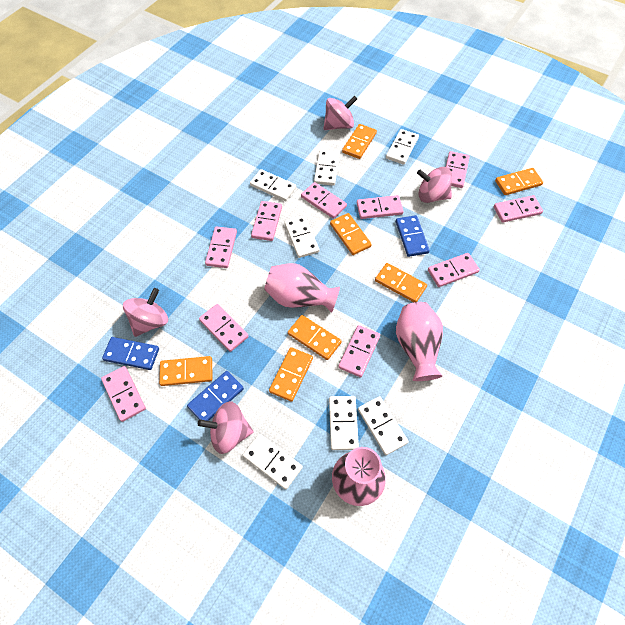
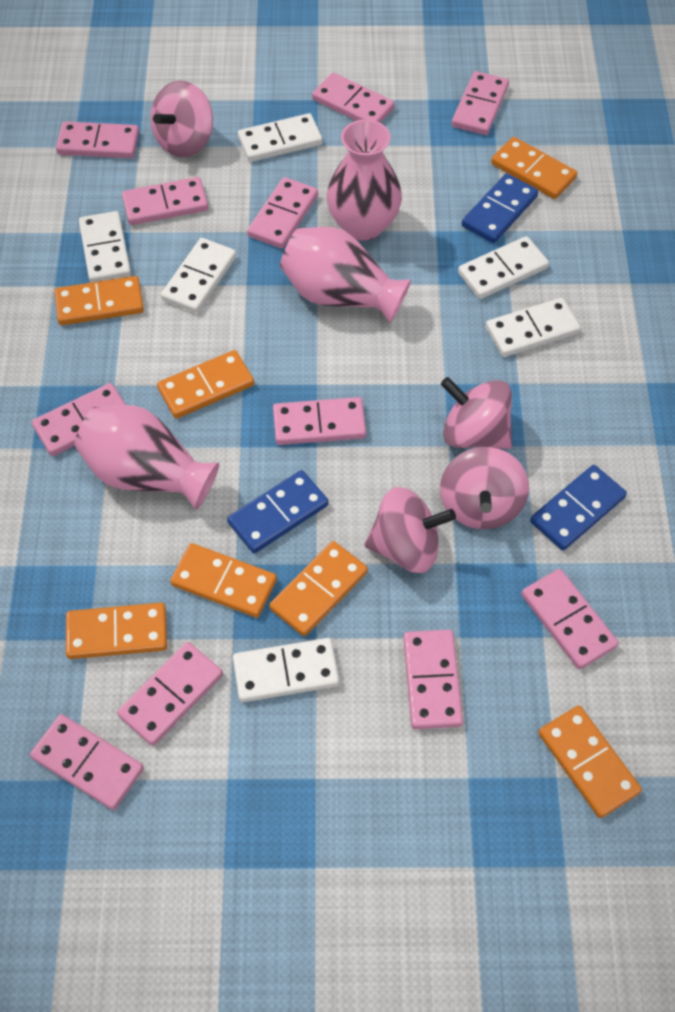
pink domino: [101,366,146,422] [199,304,249,352] [205,226,237,268] [251,201,282,241] [301,182,347,219] [338,325,380,377] [357,195,403,219] [428,253,480,287] [446,151,470,188] [494,195,543,223] = 10 -> [30,714,144,810] [32,383,126,456] [56,121,139,158] [117,642,223,746] [122,177,208,225] [247,177,318,249] [273,397,366,445] [312,73,395,123] [403,630,463,729] [451,71,509,135] [521,569,619,670] = 11
white domino: [243,434,303,489] [250,169,296,201] [284,216,319,258] [314,150,340,186] [329,396,359,450] [358,396,409,455] [386,129,419,165] = 7 -> [79,211,131,283] [161,238,236,313] [233,638,339,702] [238,113,322,162] [458,236,549,299] [486,298,581,357] = 6

